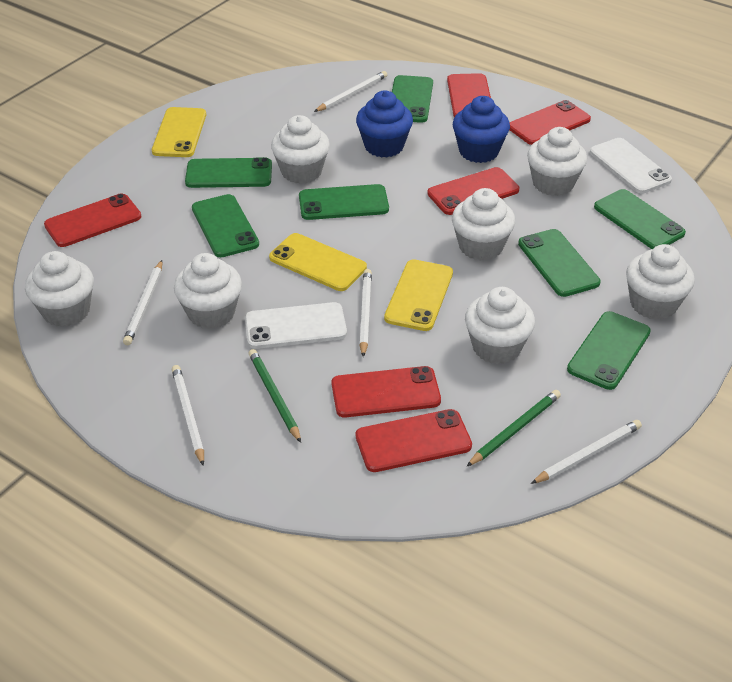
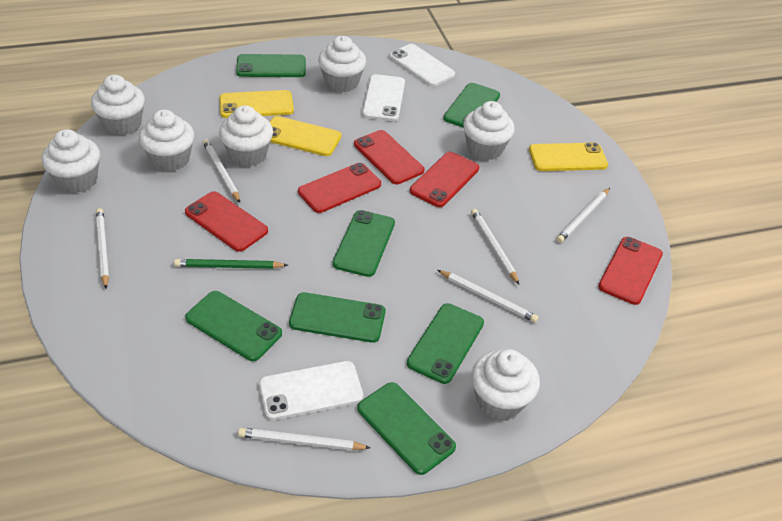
blue cupcake: [356,91,413,158] [453,96,510,163] = 2 -> none = 0
green pencil: [248,349,301,443] [466,390,561,467] = 2 -> [174,259,288,269] = 1
red phone: [44,193,141,247] [331,366,441,417] [356,409,472,472] [427,167,519,215] [447,73,491,118] [509,100,591,145] = 6 -> [185,191,268,252] [298,163,381,213] [354,130,424,184] [410,152,479,207] [598,237,663,305] = 5
white pencil: [123,260,162,345] [172,365,204,466] [314,71,387,112] [360,269,372,357] [531,420,642,484] = 5 -> [96,208,109,289] [203,139,240,203] [238,428,370,451] [438,270,538,323] [471,209,519,284] [557,188,610,243] = 6
white phone: [245,302,347,349] [590,138,672,193] = 2 -> [259,361,363,420] [362,74,405,121] [389,44,455,86] = 3

